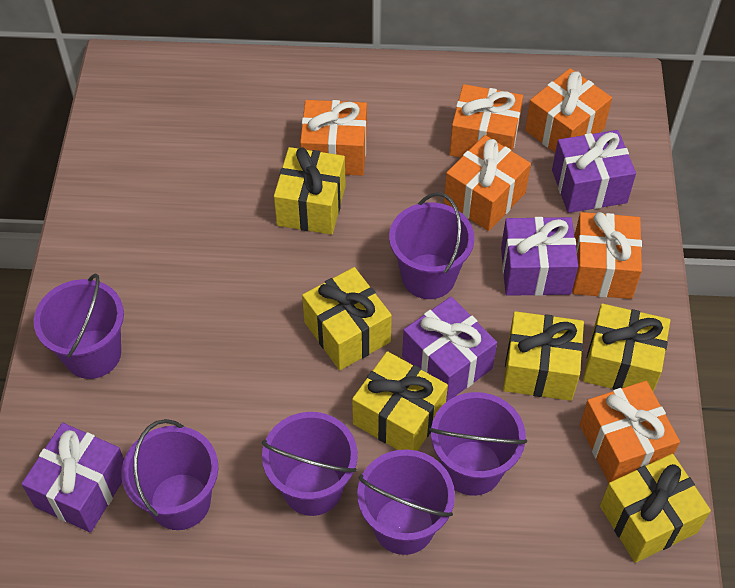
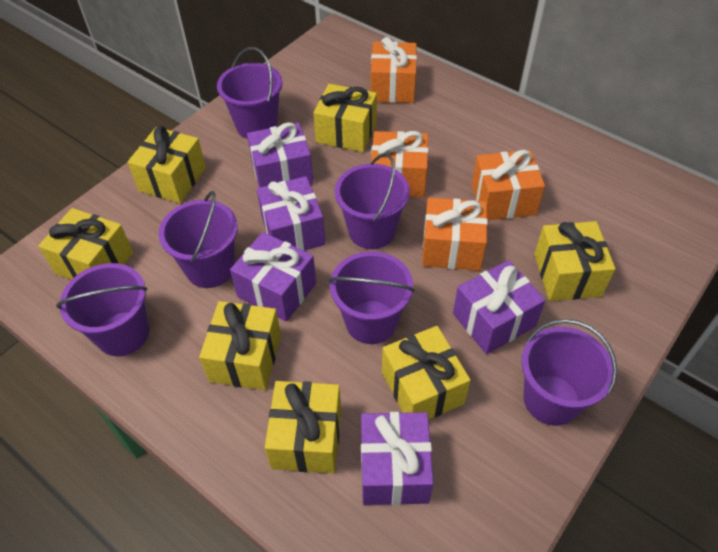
orange gift: [300,100,367,176] [444,135,531,231] [449,84,523,158] [525,68,612,152] [573,212,642,299] [580,381,680,483] = 6 -> [371,37,417,103] [371,131,428,197] [422,198,488,271] [472,150,545,220] = 4
purple gift: [21,423,124,533] [402,296,497,402] [501,217,578,296] [552,130,636,213] = 4 -> [230,232,316,322] [247,122,313,188] [257,176,325,251] [361,412,434,505] [453,260,546,354] = 5
yellow gift: [274,147,346,235] [302,267,392,370] [352,351,448,451] [503,311,584,401] [583,303,670,392] [600,454,711,563] = 6 -> [38,208,133,280] [127,126,206,203] [199,301,281,390] [265,381,341,473] [313,84,377,152] [382,326,471,420] [534,221,616,301] = 7

